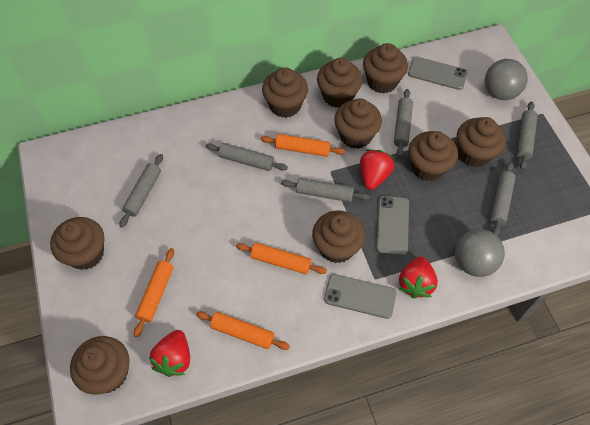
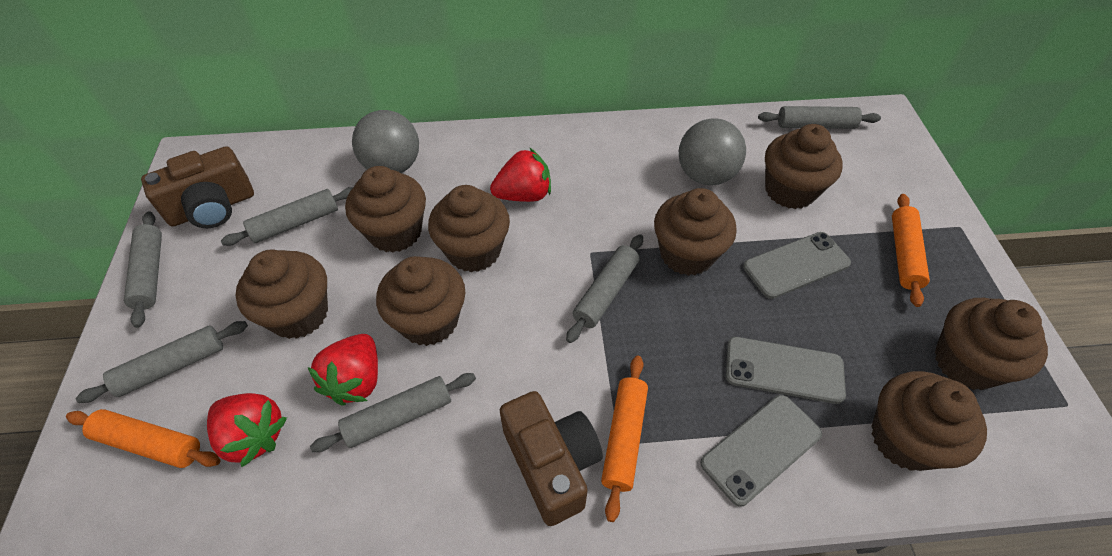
brown camera: none = 0 -> [141,146,254,228] [500,391,603,526] = 2
brown cupcake: [50,217,104,270] [70,336,130,395] [262,67,308,118] [312,210,365,263] [317,58,363,108] [334,98,382,149] [363,43,408,93] [409,131,458,181] [457,117,506,167] = 9 -> [236,250,328,339] [345,166,426,253] [376,256,466,346] [428,185,510,272] [654,188,737,276] [765,124,843,209] [871,371,987,471] [935,298,1048,390] = 8
orange rolling pin: [134,248,174,337] [196,311,290,350] [236,243,327,274] [261,134,345,157] = 4 -> [66,409,221,468] [601,356,648,522] [892,194,930,307] = 3

